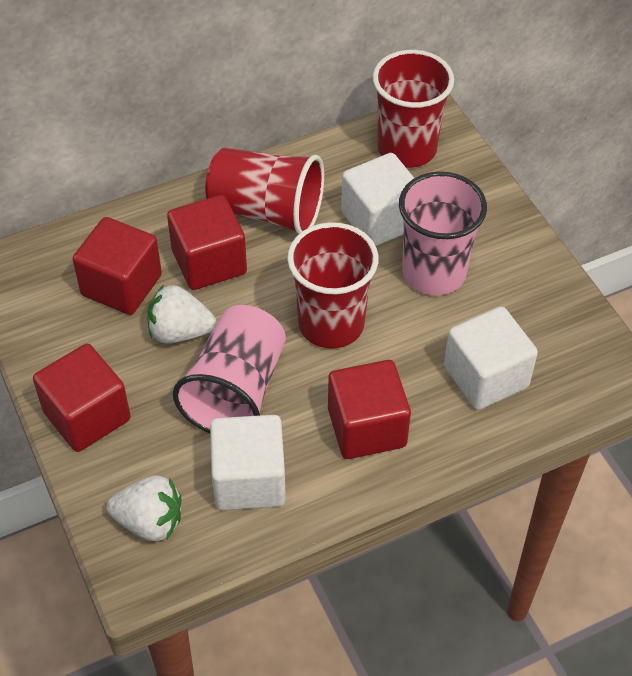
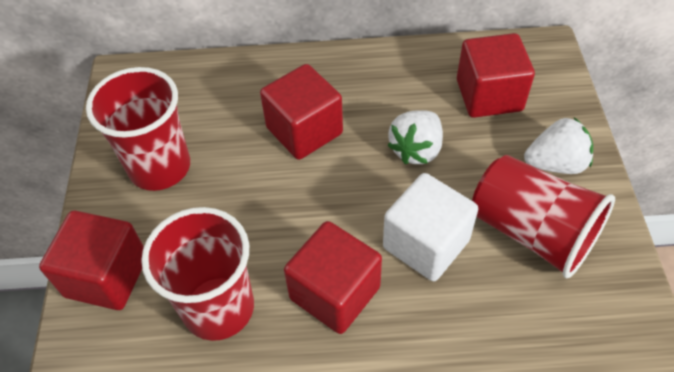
pink cup: [173,305,286,433] [399,172,487,295] = 2 -> none = 0
white cube: [210,415,286,510] [341,153,414,246] [444,306,538,410] = 3 -> [383,173,478,281] = 1

